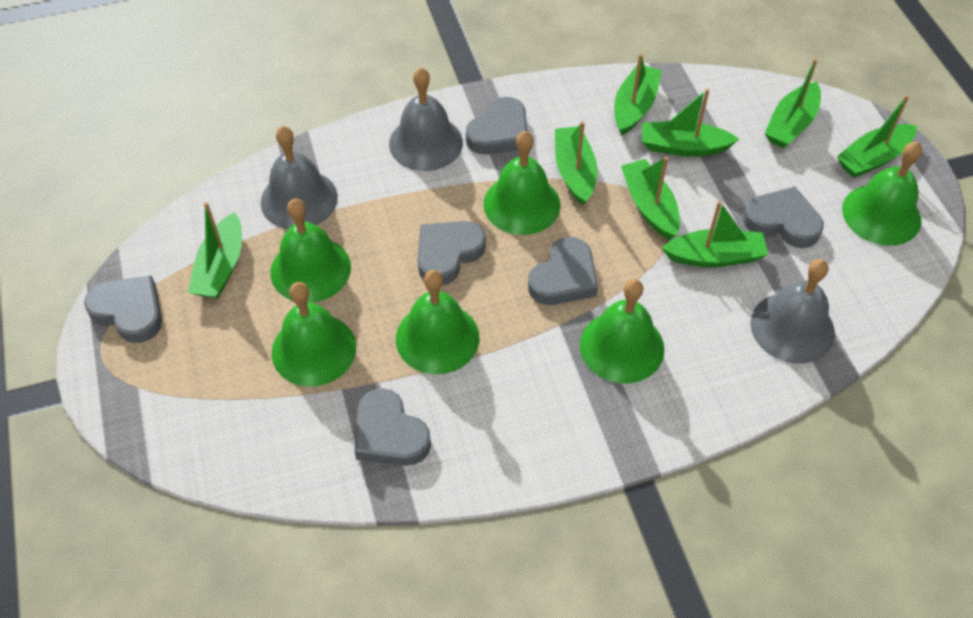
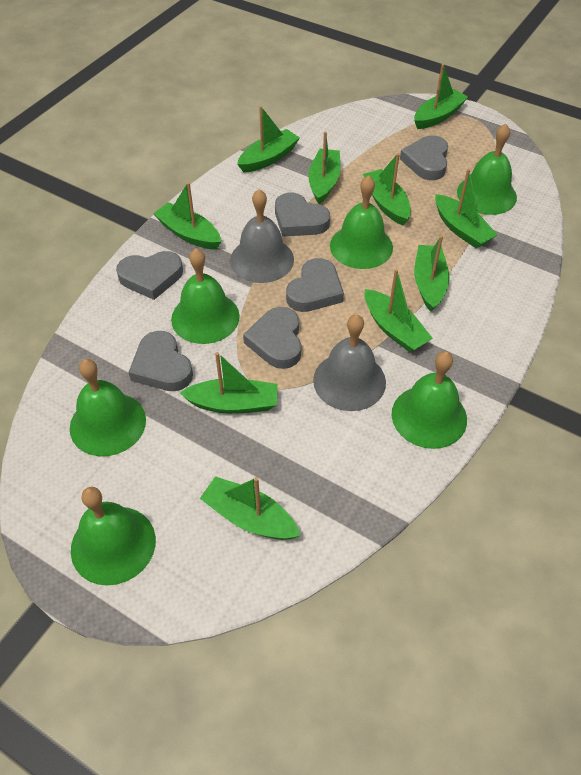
green boat: [188,202,242,298] [555,121,597,205] [614,54,662,136] [621,157,680,240] [642,89,739,157] [662,201,768,267] [764,58,821,148] [837,95,917,178] = 8 -> [153,182,221,250] [180,352,277,414] [200,476,301,540] [237,106,300,173] [308,131,340,204] [363,153,411,225] [364,269,433,352] [414,64,468,129] [414,235,450,311] [435,169,497,248] = 10
grey bell: [261,126,338,229] [389,68,463,171] [750,259,835,363] = 3 -> [230,189,294,283] [313,314,386,411] = 2

